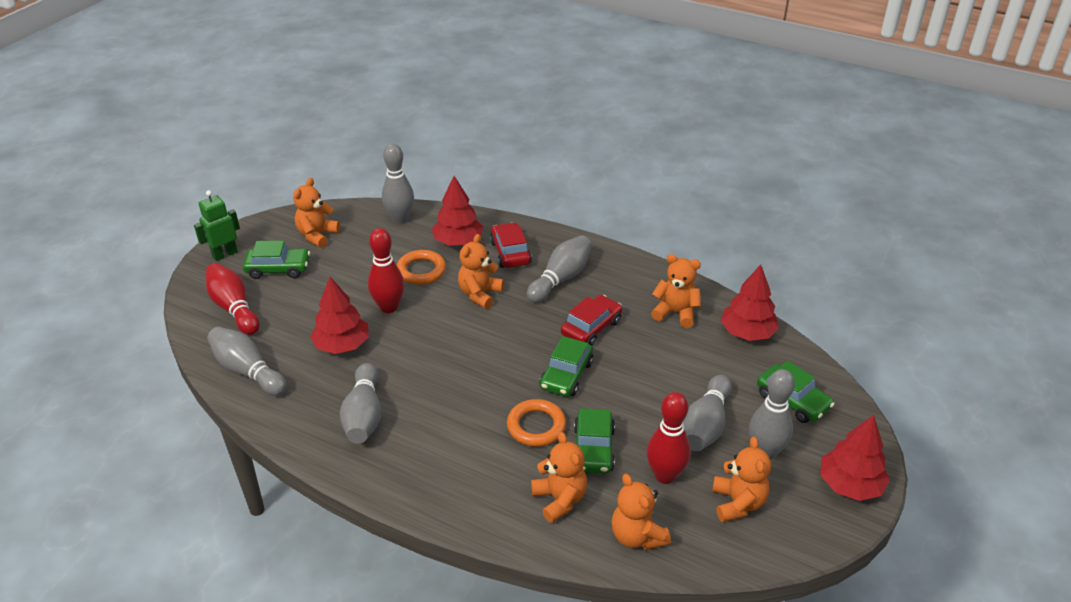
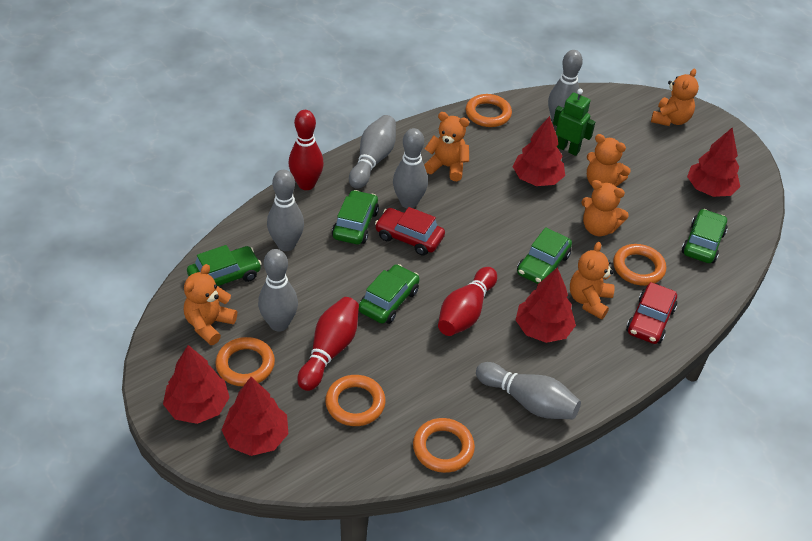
green car: [243,241,310,279] [540,336,593,397] [574,408,615,474] [757,361,835,423] = 4 -> [187,245,262,286] [332,190,379,244] [359,264,419,324] [517,227,572,284] [682,209,728,263] = 5
orange ring: [397,250,446,285] [507,399,566,447] = 2 -> [216,337,275,386] [325,375,386,426] [413,418,475,473] [466,94,512,127] [613,244,666,286] = 5
red tree: [310,277,369,354] [432,176,483,246] [721,264,779,341] [820,415,890,501] = 4 -> [163,345,230,424] [221,377,288,456] [513,116,565,186] [516,267,576,343] [687,128,740,197] = 5

